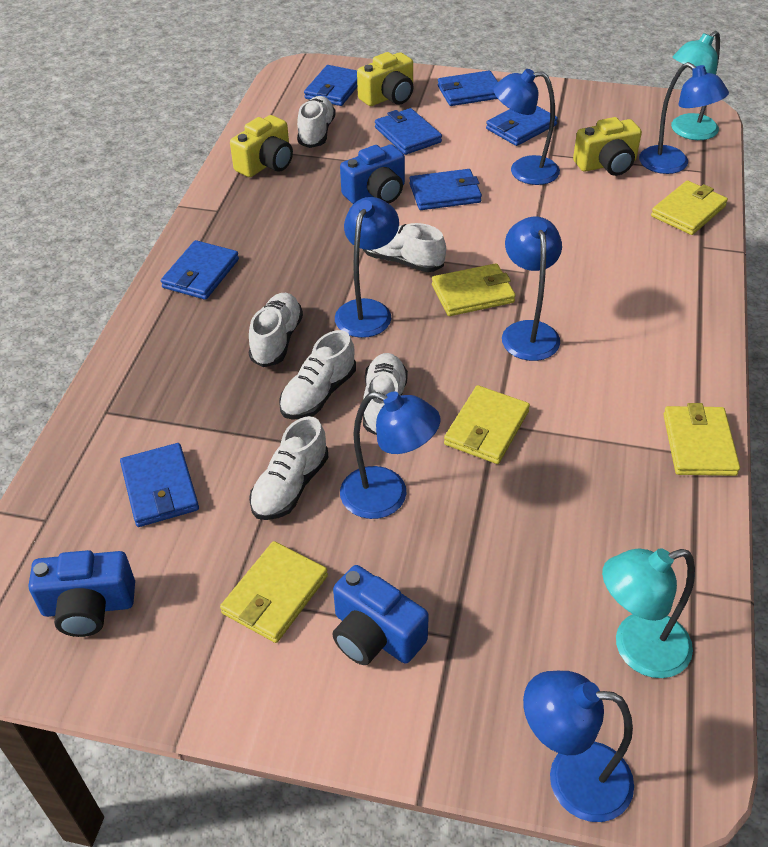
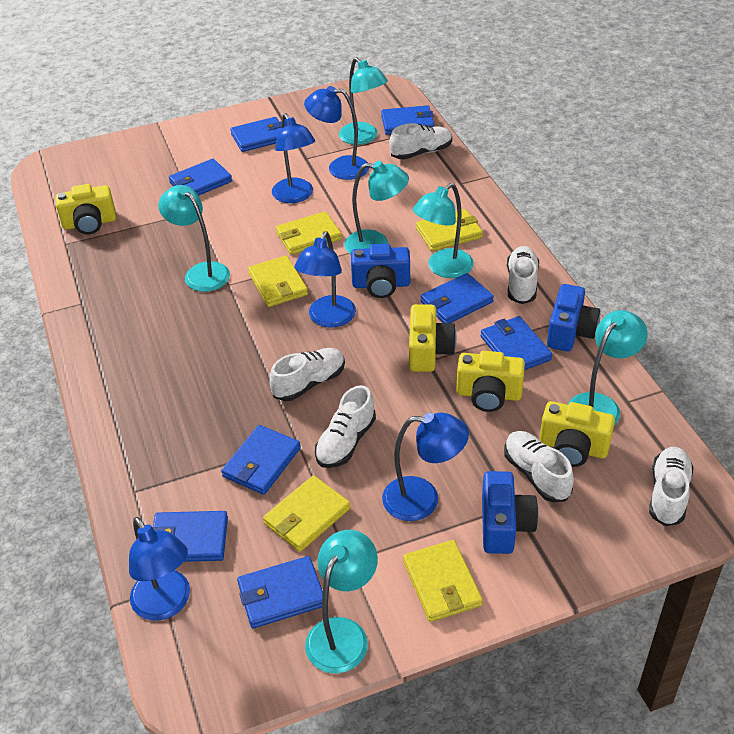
blue lamp: [335,197,399,338] [340,391,440,519] [493,69,560,185] [502,216,562,361] [523,671,634,822] [639,62,729,174] = 6 -> [129,517,190,621] [272,113,315,203] [295,231,356,328] [304,86,369,180] [382,413,469,521] = 5
blue wallet: [120,443,199,527] [161,240,239,300] [304,65,357,106] [375,108,442,155] [409,169,482,210] [438,70,498,106] [486,106,558,146] = 7 -> [152,511,228,562] [169,159,232,196] [221,425,301,495] [230,117,282,152] [237,556,323,628] [381,105,434,135] [420,273,494,323] [481,316,552,370] = 8
turquoise lamp: [602,548,695,678] [671,31,720,140] = 2 -> [158,185,230,292] [305,530,378,673] [339,57,388,145] [344,161,409,254] [413,183,474,278] [568,310,648,425] = 6
yellow camera: [230,115,293,177] [357,52,413,106] [573,117,642,176] = 3 -> [55,184,116,235] [409,304,456,372] [456,351,525,412] [540,401,615,467] = 4

